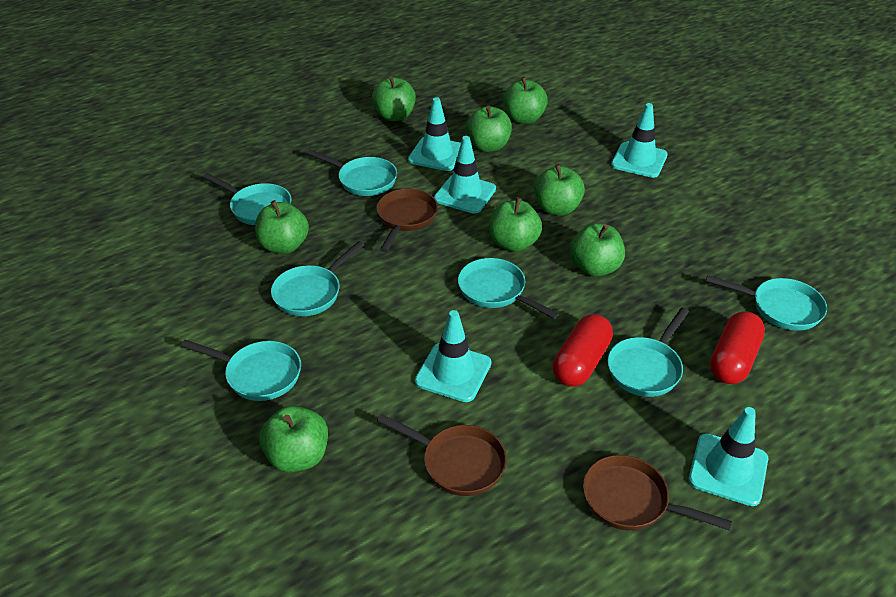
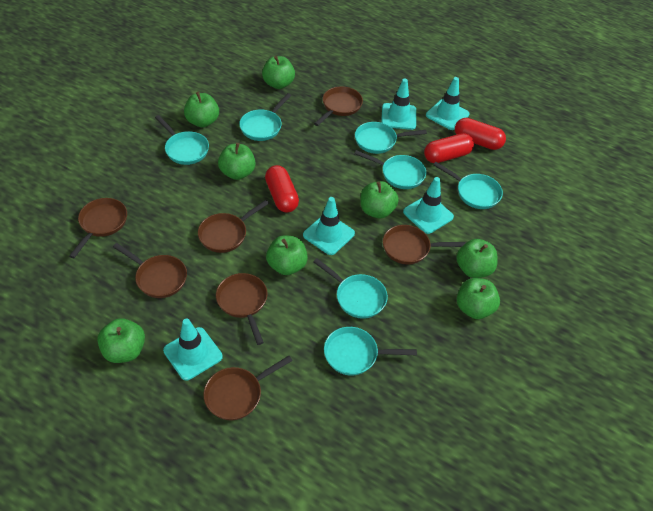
brown pan: [376,189,438,252] [377,414,507,496] [583,455,732,531] = 3 -> [69,198,127,258] [113,243,187,298] [198,200,269,253] [203,356,293,420] [216,273,268,345] [314,87,363,126] [383,225,465,265] = 7
red capsule: [553,314,613,387] [710,311,765,384] = 2 -> [265,165,299,212] [424,133,474,163] [455,118,506,150] = 3

